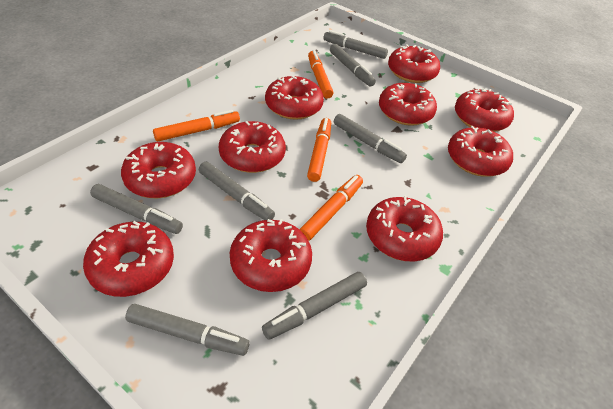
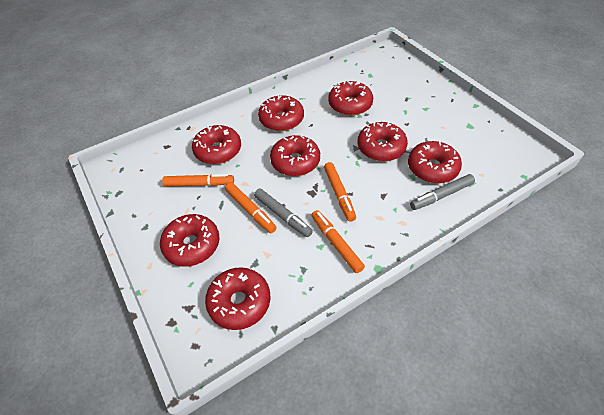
grey marker: [90,184,183,234] [125,304,250,356] [199,162,275,220] [262,272,367,340] [323,30,388,59] [330,44,376,87] [334,114,407,163] = 7 -> [254,189,313,237] [410,174,475,210] = 2
red donut: [83,221,174,297] [121,142,196,198] [219,121,286,173] [230,219,312,292] [265,76,324,120] [366,195,443,262] [379,83,437,126] [388,44,440,83] [448,126,513,176] [455,88,514,132] = 10 -> [160,214,220,267] [192,125,241,164] [205,267,270,330] [258,94,304,131] [270,135,320,176] [328,81,373,116] [357,122,408,161] [408,141,462,184] = 8

